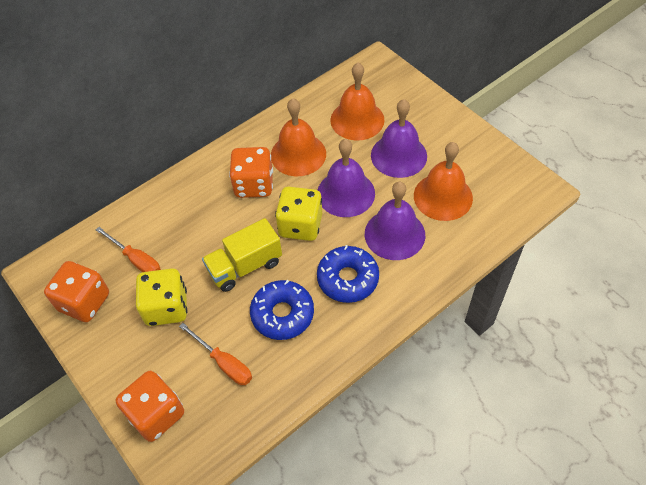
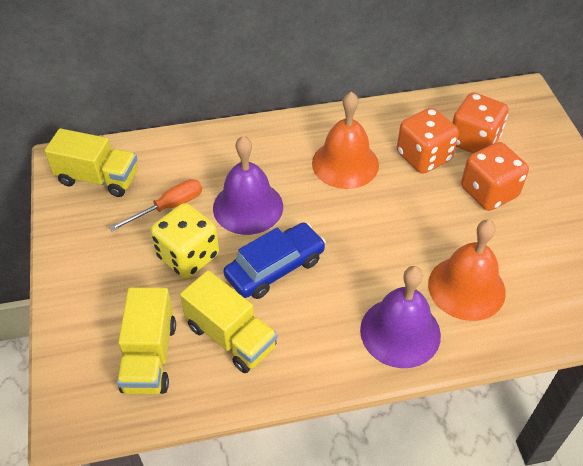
blue car: none = 0 -> [223,222,326,299] = 1
blue donut: [250,280,314,340] [317,245,379,303] = 2 -> none = 0
orange bell: [271,98,326,176] [330,62,384,141] [414,142,473,221] = 3 -> [312,91,379,189] [428,220,506,321] = 2
orange screwdriver: [96,227,161,272] [179,323,252,385] = 2 -> [109,179,202,231] = 1
purple bell: [318,139,375,217] [365,182,425,260] [371,99,427,178] = 3 -> [213,136,283,235] [360,266,441,368] = 2
yellow dice: [136,268,187,326] [275,187,322,241] = 2 -> [151,203,219,278] = 1
yellow truck: [202,218,282,292] = 1 -> [44,128,138,197] [117,287,176,394] [180,270,277,373] = 3

